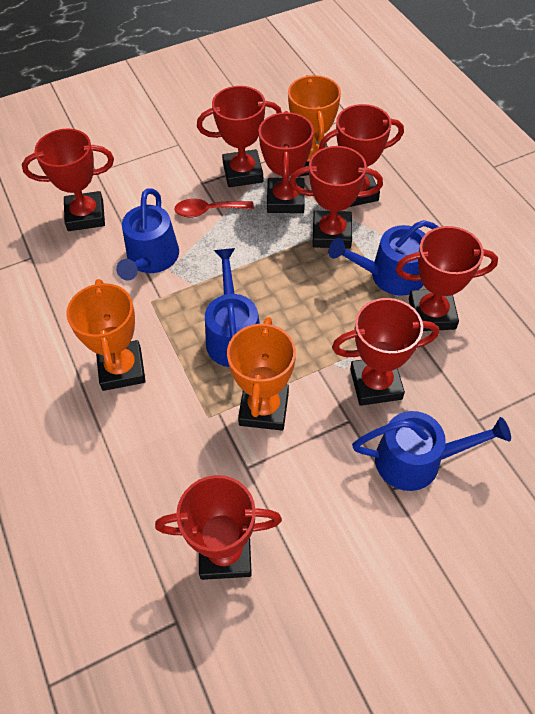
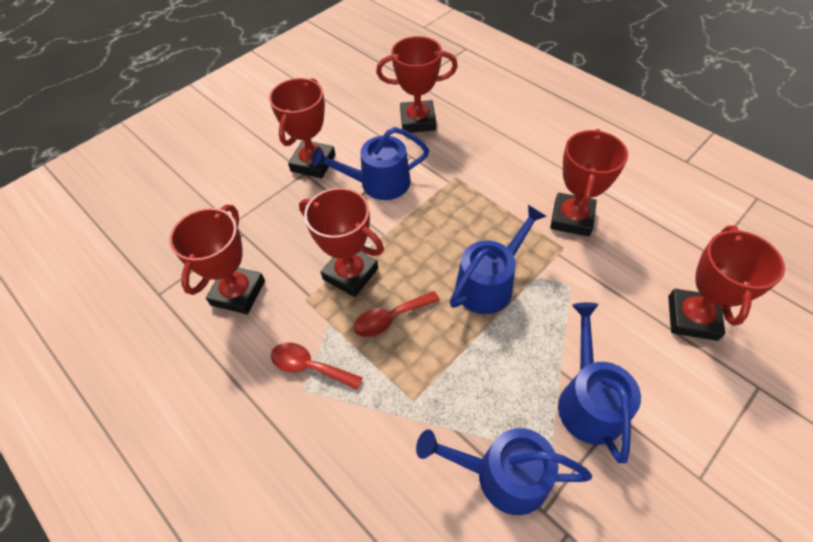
orange trophy: [66,279,146,391] [227,317,296,430] [288,75,341,177] = 3 -> none = 0
red spoon: [174,199,254,217] = 1 -> [271,343,363,390] [353,291,440,337] = 2
red trophy: [22,128,114,231] [155,475,282,580] [197,86,282,187] [258,111,314,213] [290,146,383,249] [319,104,404,207] [332,298,439,406] [396,226,498,331] = 8 -> [169,205,265,314] [269,78,336,178] [299,188,384,297] [376,36,458,133] [550,129,628,237] [668,225,785,341] = 6

